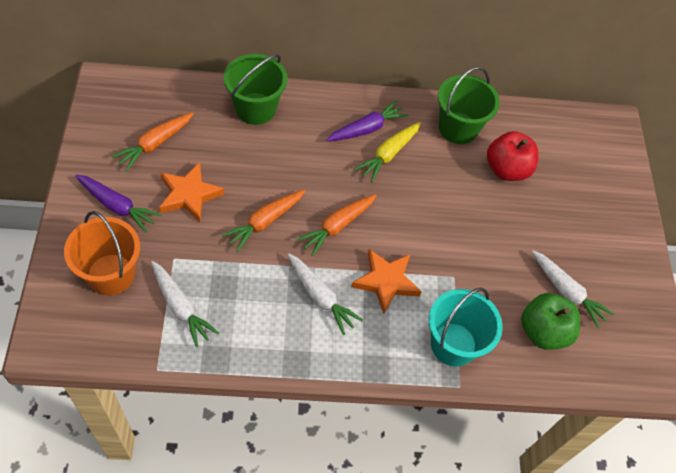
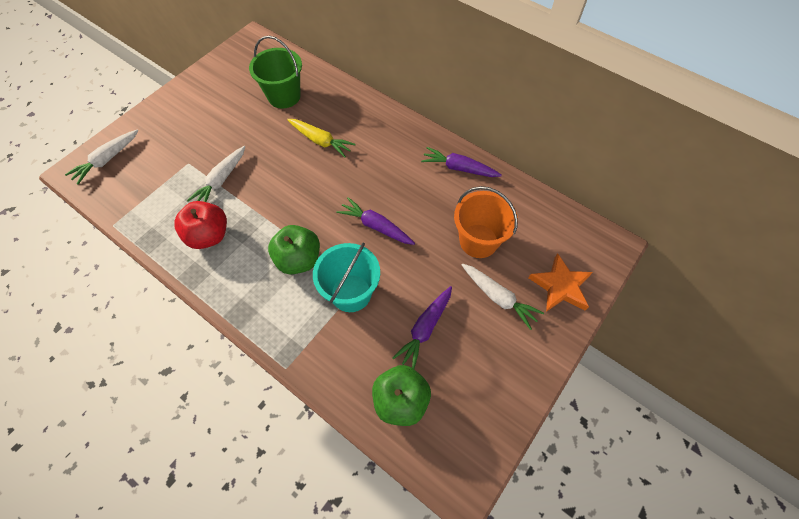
green apple: [521,293,580,350] = 1 -> [268,225,320,275] [372,365,431,426] = 2
green bucket: [224,54,287,125] [438,66,500,144] = 2 -> [249,36,302,108] = 1
orange carrot: [111,112,194,171] [222,190,305,252] [296,194,377,256] = 3 -> none = 0
orange star: [159,162,225,223] [351,249,422,314] = 2 -> [529,253,593,312] = 1
purple carrot: [75,175,161,233] [326,100,409,141] = 2 -> [336,197,415,245] [392,286,452,369] [421,147,502,177] = 3

